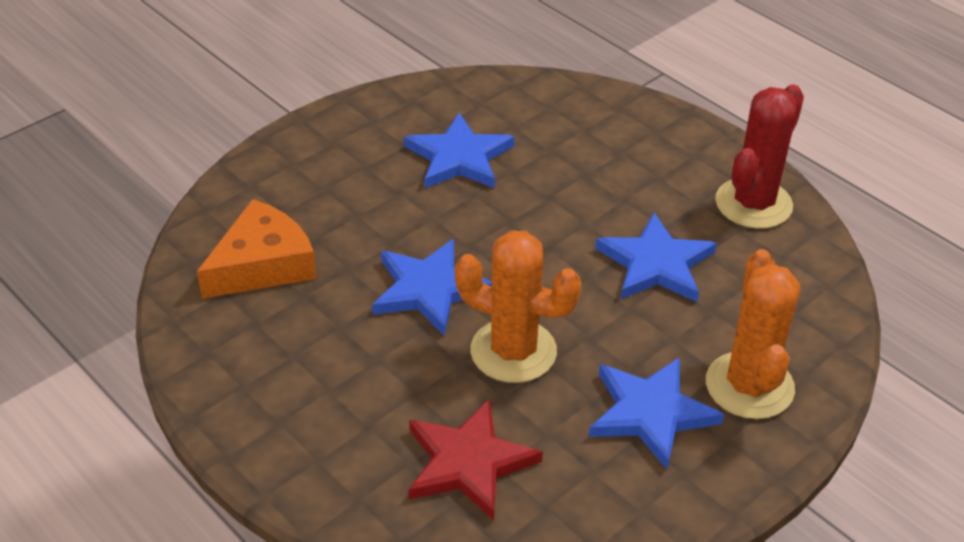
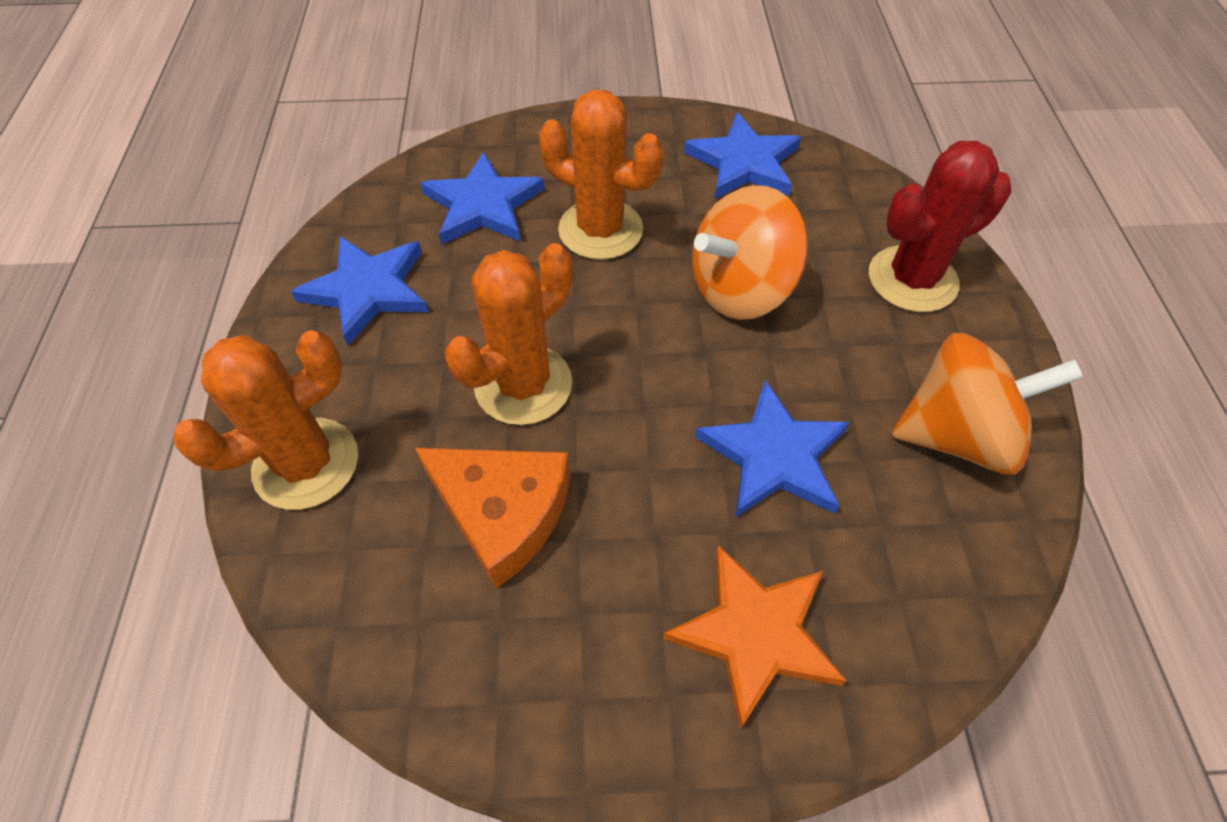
orange cactus: [455,230,581,383] [706,249,800,419] = 2 -> [173,330,358,510] [445,243,573,425] [539,90,664,260] = 3
orange spinning top: none = 0 -> [692,185,808,320] [892,333,1084,474] = 2
orange star: none = 0 -> [663,545,847,729] = 1
red star: [408,399,543,520] = 1 -> none = 0

